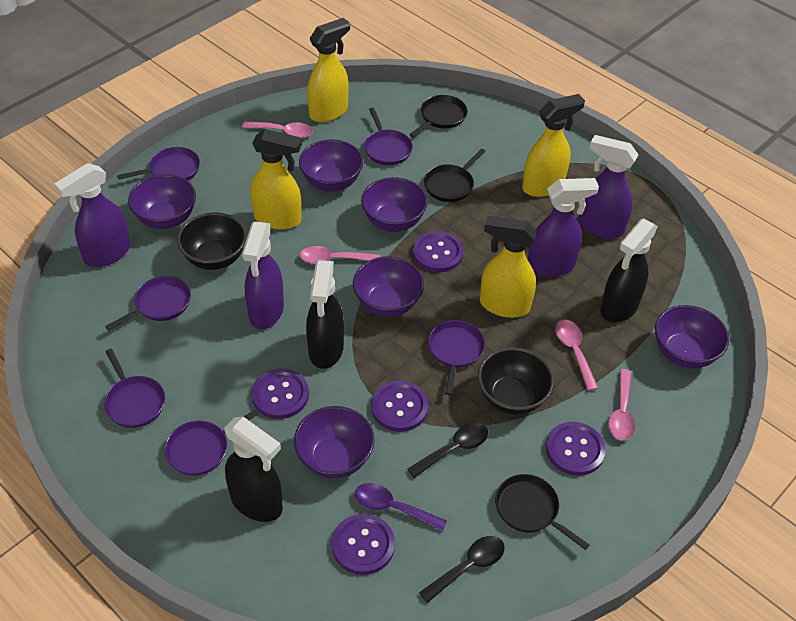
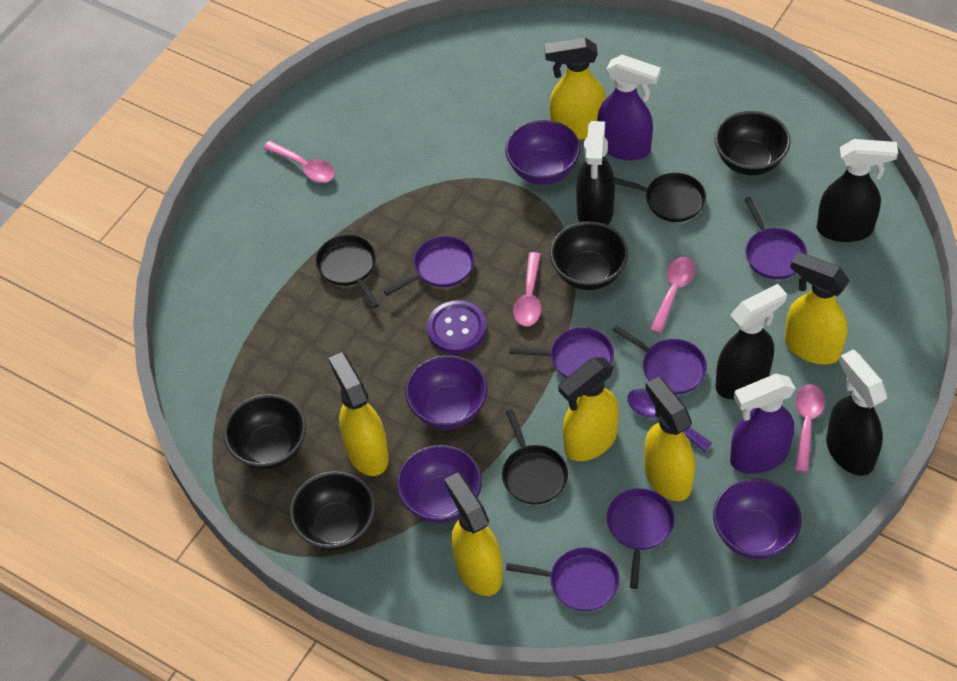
black bowl: [177,212,247,270] [478,347,554,415] = 2 -> [223,394,306,469] [290,471,375,550] [550,221,628,290] [714,111,791,175] = 4
black spoon: [408,423,488,478] [419,536,505,603] = 2 -> none = 0
black spray bottle: [224,417,283,522] [306,260,344,369] [600,218,658,323] = 3 -> [576,121,615,225] [716,284,787,399] [817,139,898,242] [826,349,887,476] = 4
purple bowl: [128,174,196,229] [294,406,375,479] [299,140,363,192] [353,257,424,317] [361,177,428,232] [655,305,729,369] = 6 -> [397,445,482,523] [405,355,488,429] [505,120,580,185] [713,478,802,559] = 4
purple button: [251,368,309,419] [332,514,395,575] [371,380,428,432] [413,231,463,272] [546,422,606,476] = 5 -> [427,300,487,354] = 1
purple spray bottle: [54,163,130,267] [242,222,284,329] [528,178,599,277] [578,135,638,239] = 4 -> [597,55,661,161] [730,374,796,474] = 2
yellow spray bottle: [250,129,302,230] [307,18,350,122] [480,216,537,318] [522,94,585,197] = 4 -> [329,352,389,476] [444,472,503,596] [545,37,606,140] [558,358,619,461] [644,377,695,501] [784,252,850,365] = 6

